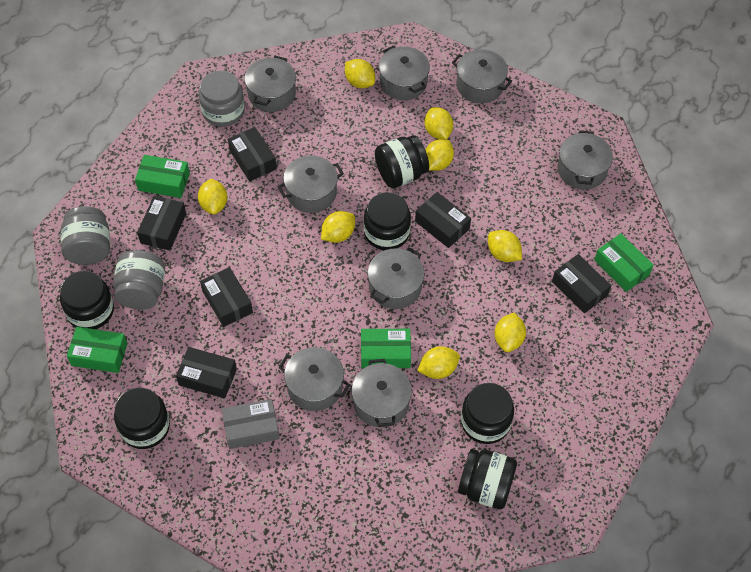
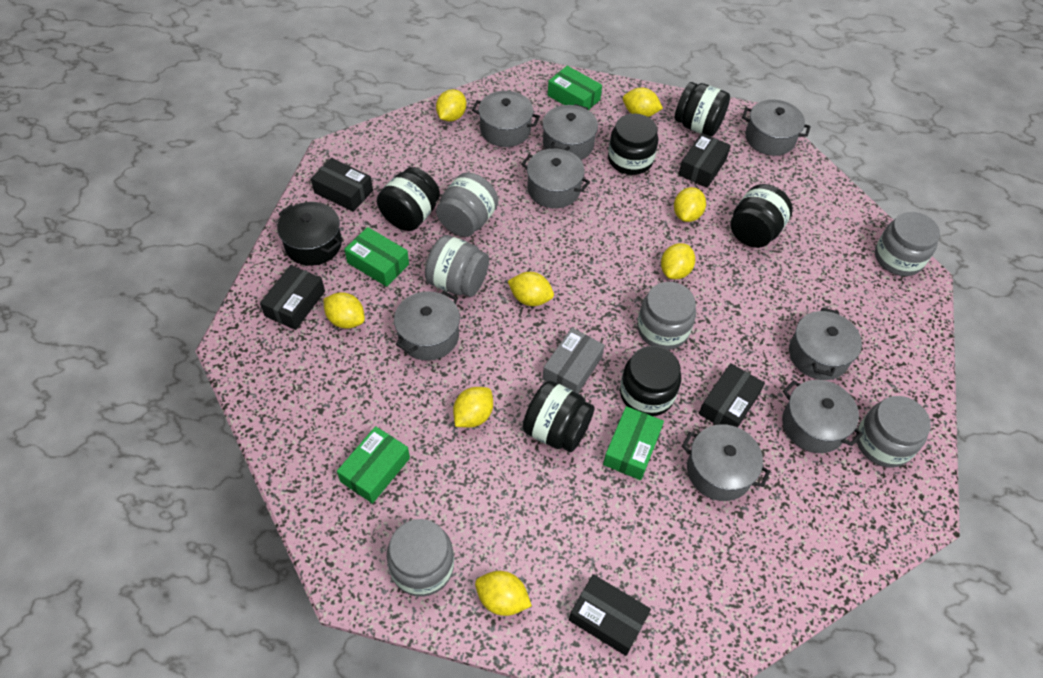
black box: [137,196,186,251] [176,347,237,399] [200,267,253,327] [228,127,277,182] [415,192,471,248] [552,254,611,313] = 6 -> [260,265,325,330] [311,158,373,212] [569,574,651,656] [678,133,731,188] [699,363,765,427] = 5
black pot: none = 0 -> [277,202,342,266] = 1
grey jar: [61,206,110,265] [113,250,165,309] [199,71,245,127] = 3 -> [387,519,454,597] [425,235,489,297] [436,173,498,237] [637,282,696,350] [856,396,931,468] [875,212,940,276] = 6

